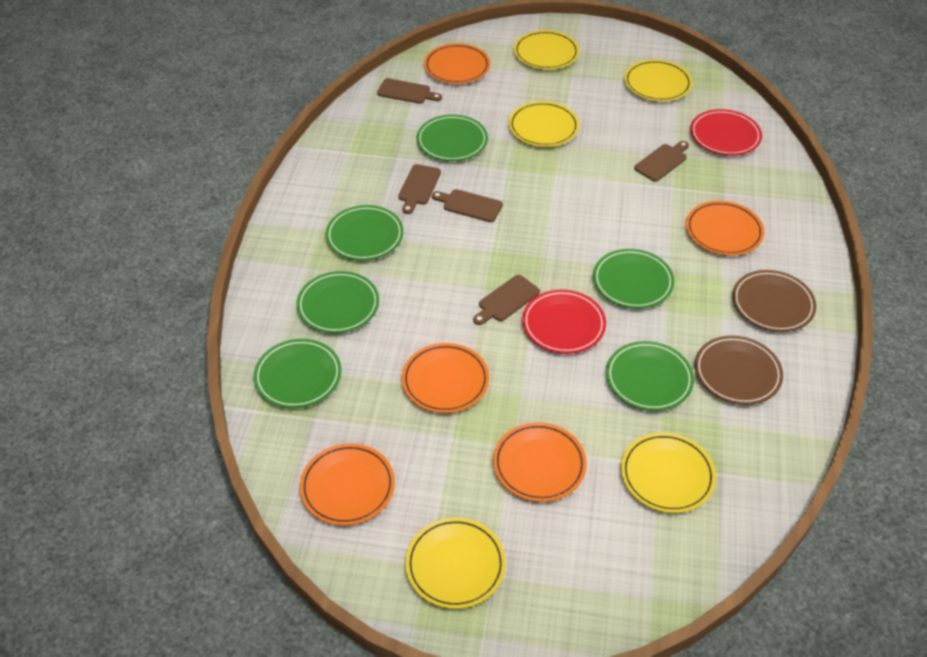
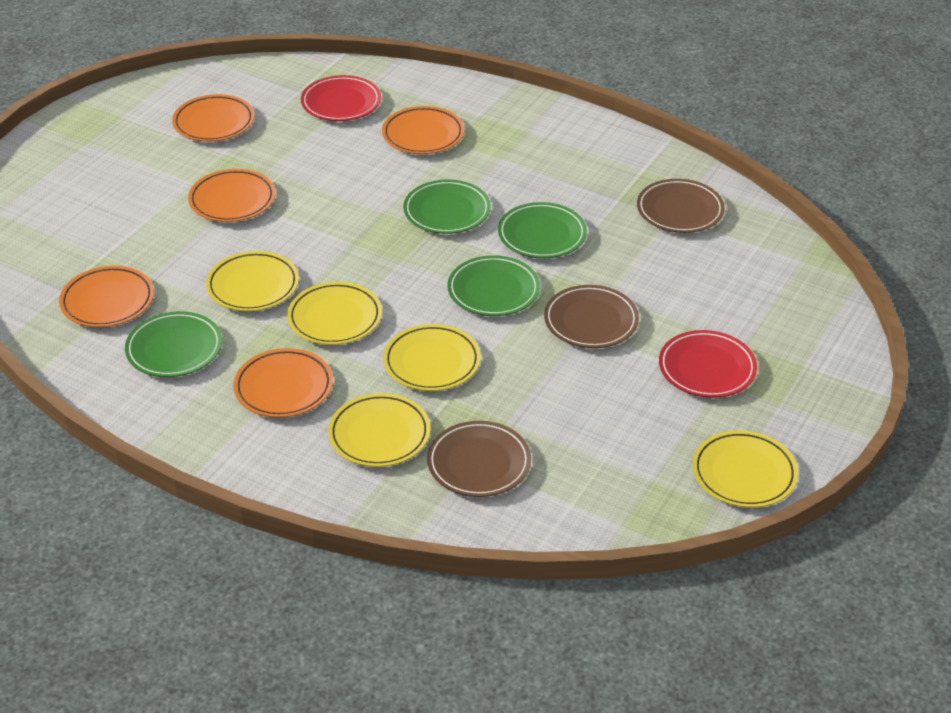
brown cutting board: [377,78,442,104] [398,164,441,214] [432,189,503,222] [473,275,540,325] [634,141,689,182] = 5 -> none = 0
brown plate: [695,335,783,405] [732,270,816,332] = 2 -> [427,421,531,497] [544,285,639,348] [637,179,725,233] = 3
green plate: [253,339,342,408] [296,271,379,333] [325,205,404,261] [417,115,488,161] [593,249,674,309] [606,341,694,411] = 6 -> [125,311,222,377] [403,179,491,234] [447,255,540,316] [498,202,587,258] = 4

